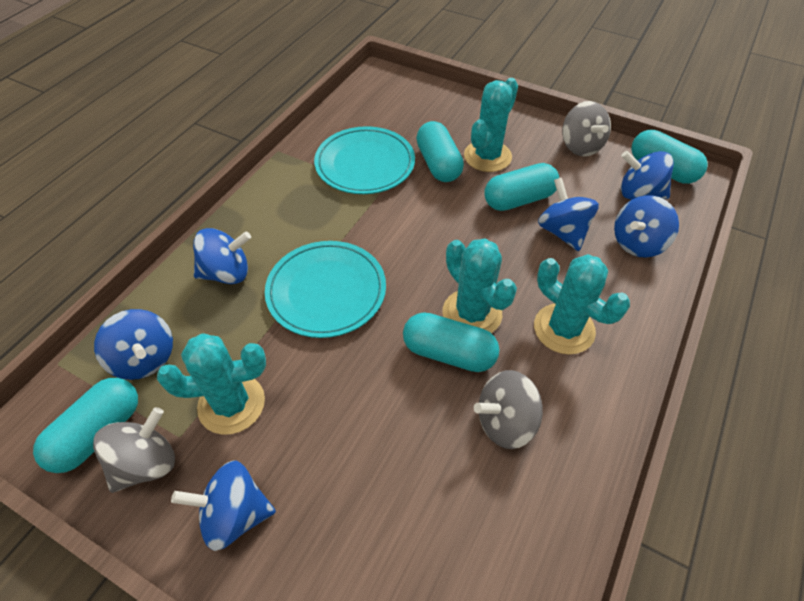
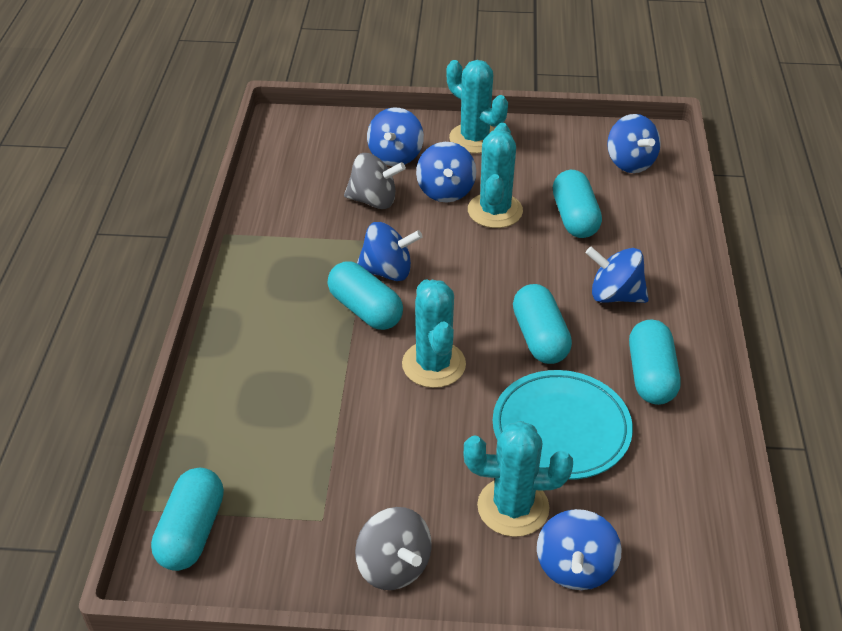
grey spinning top: [93,407,175,493] [474,370,543,449] [562,101,611,157] = 3 -> [344,153,406,209] [355,507,432,590] = 2
turquoise plate: [265,241,386,338] [314,126,415,194] = 2 -> [493,370,633,480] = 1

